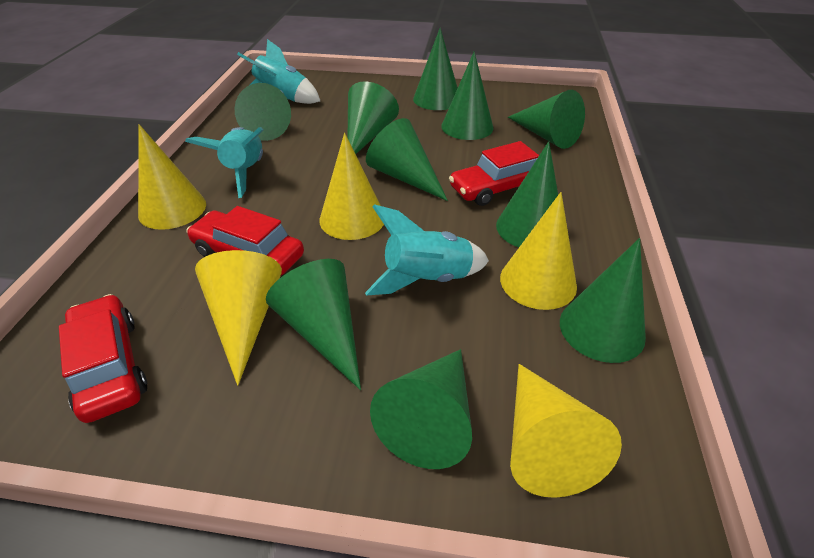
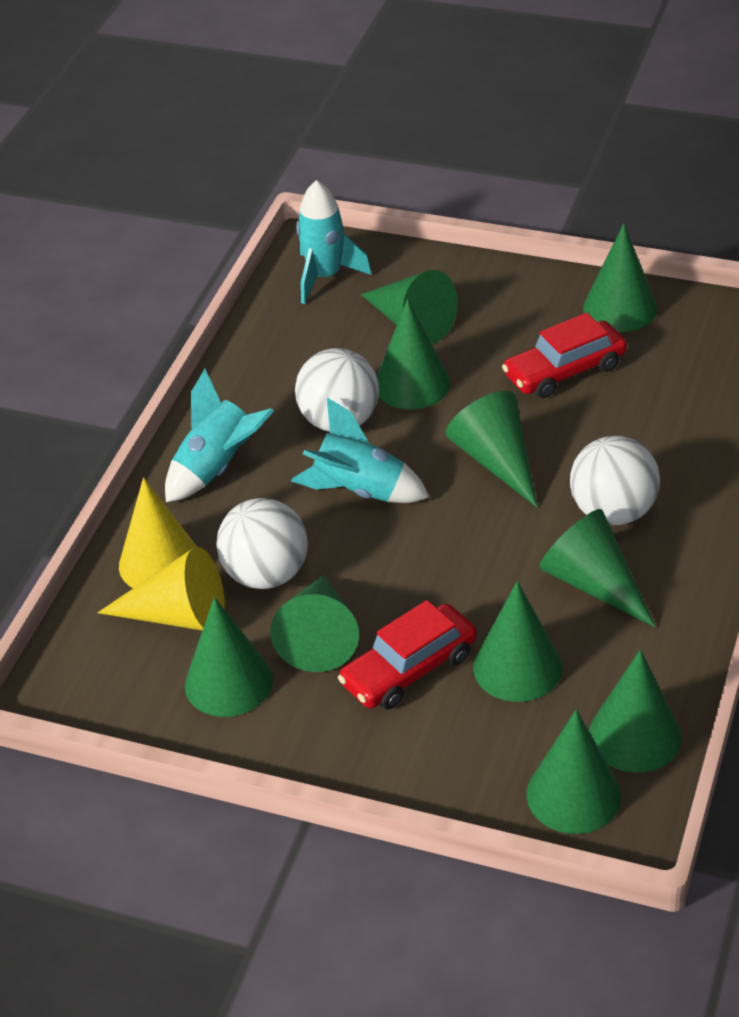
red car: [59,294,147,423] [186,206,304,275] [449,141,539,206] = 3 -> [338,600,477,709] [502,313,627,398] = 2
white ball: none = 0 -> [216,498,308,589] [295,348,379,432] [570,436,660,525] = 3
yellow cone: [138,124,206,230] [195,250,282,385] [320,133,384,240] [500,192,577,310] [510,364,622,498] = 5 -> [98,547,225,630] [119,477,197,588] = 2

